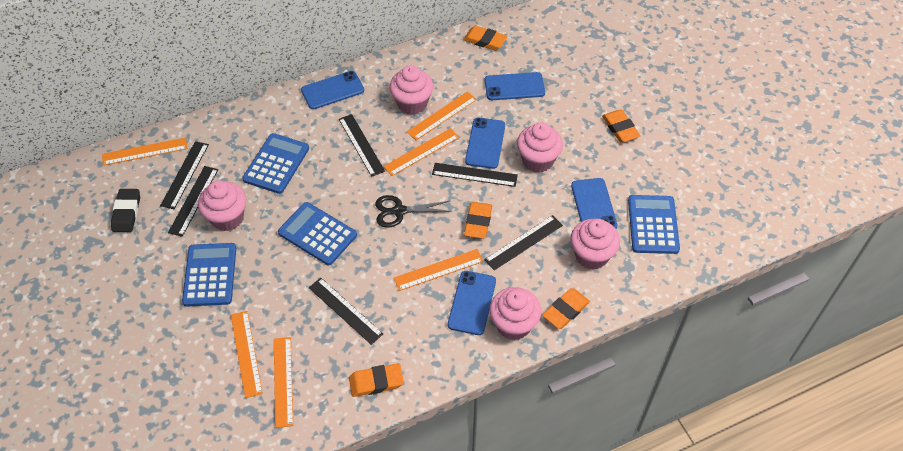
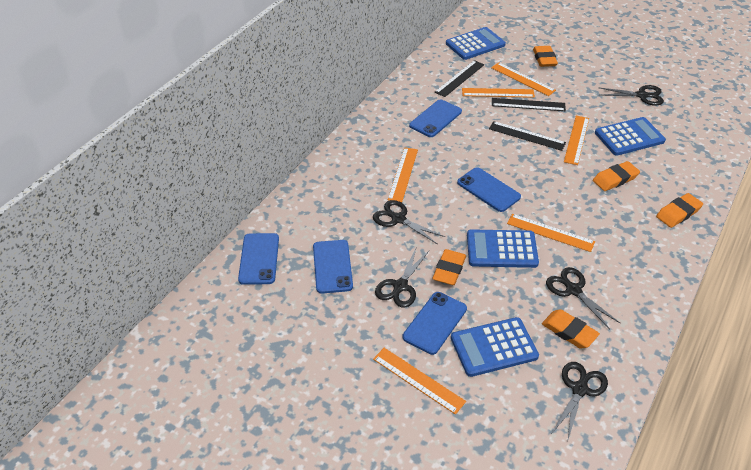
black eraser: [111,189,140,232] = 1 -> none = 0
black ruler: [160,141,209,209] [168,166,218,237] [309,278,383,345] [339,114,385,177] [432,163,518,187] [484,215,563,270] = 6 -> [435,60,484,97] [489,121,566,151] [492,98,566,111] = 3
black scissors: [375,195,452,228] = 1 -> [373,200,445,244] [375,246,429,308] [546,267,620,329] [552,362,608,439] [598,85,664,105] = 5
pink cupcake: [198,180,246,231] [389,65,433,115] [489,287,541,340] [517,122,563,173] [570,219,620,270] = 5 -> none = 0

